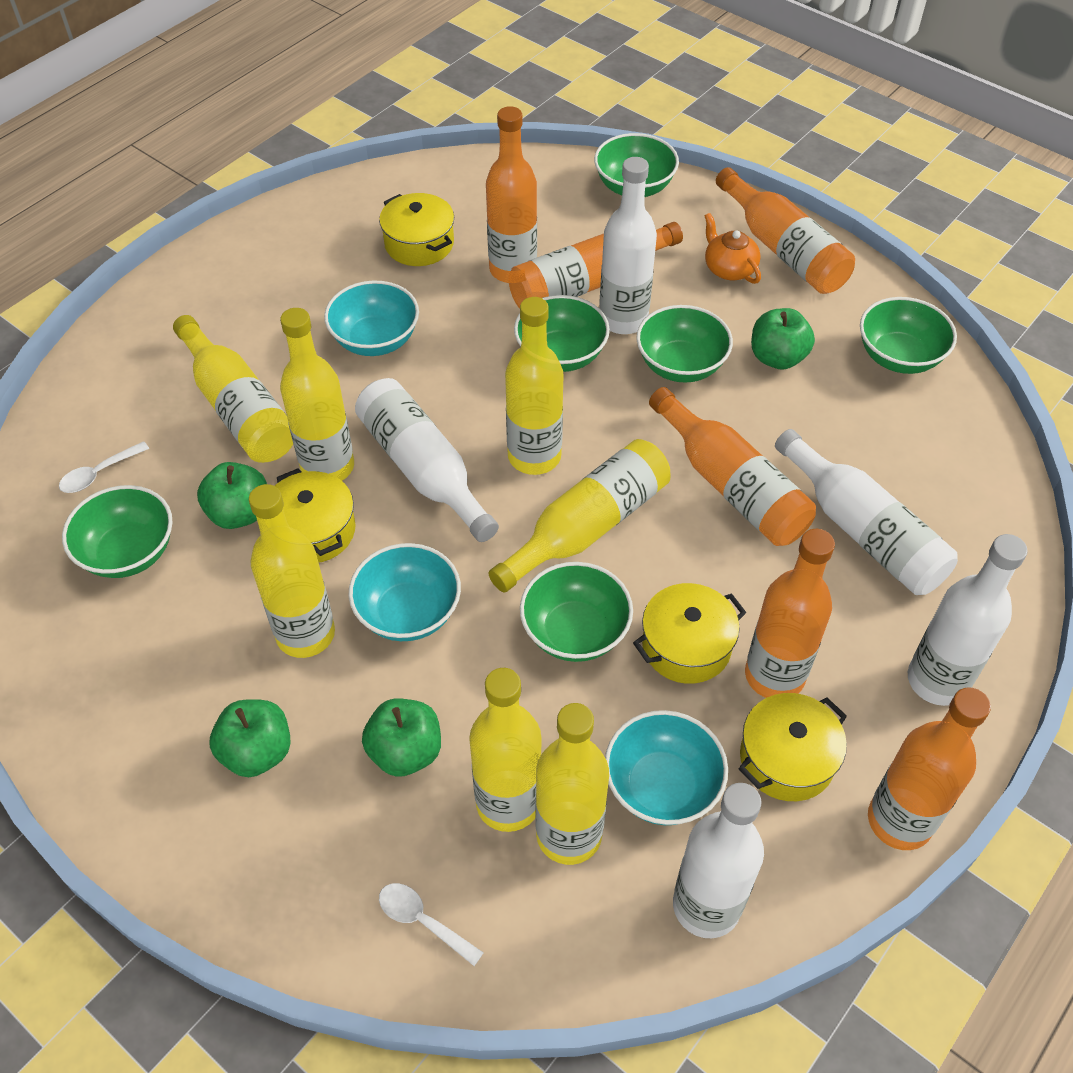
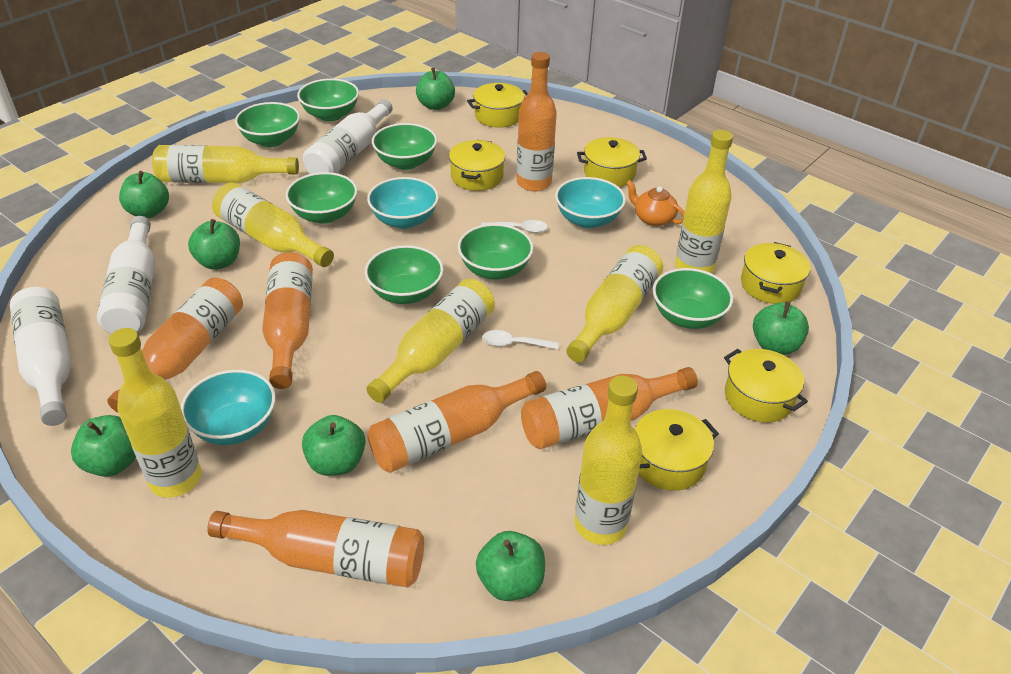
green apple: [197,462,267,529] [209,699,291,777] [362,699,441,777] [751,308,815,370] = 4 -> [71,415,136,477] [119,171,169,218] [188,219,240,270] [302,415,366,476] [416,68,455,110] [476,531,545,601] [753,301,809,355] = 7
green bowl: [62,485,173,578] [514,295,610,372] [520,562,633,662] [594,133,679,197] [636,305,733,383] [860,297,957,374] = 6 -> [235,102,300,147] [286,172,358,224] [297,78,359,121] [365,245,444,304] [372,123,437,170] [458,224,534,280] [653,268,733,329] = 7
white bottle: [355,378,499,542] [599,157,657,334] [673,783,764,938] [775,429,958,595] [908,534,1027,706] = 5 -> [10,287,71,426] [97,216,155,334] [303,99,393,174] = 3
yellow pot: [275,468,356,563] [379,193,454,266] [633,583,746,684] [739,693,847,801] = 4 -> [449,140,505,191] [467,83,528,128] [577,137,647,187] [635,409,719,491] [724,349,808,423] [741,242,810,304] = 6

